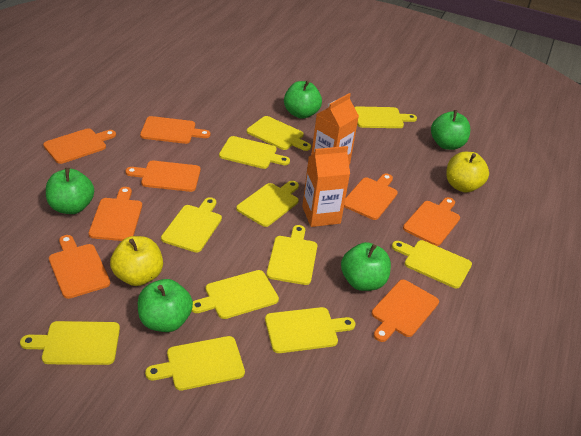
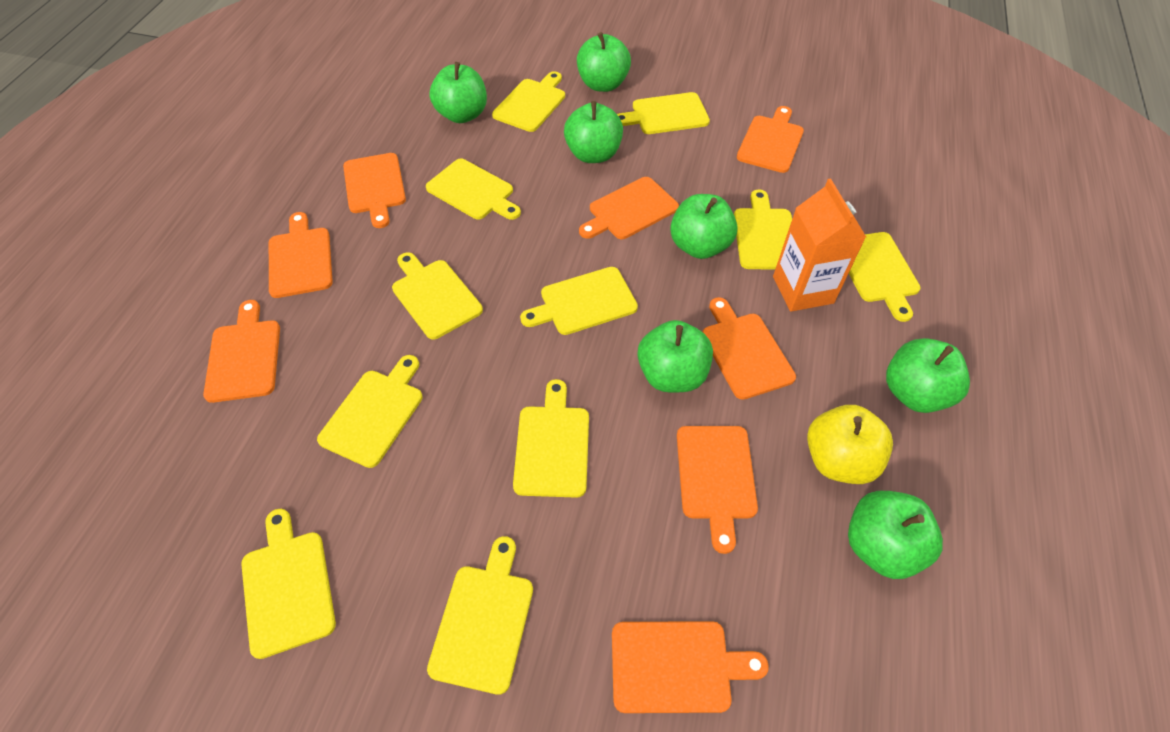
green apple: [46,168,94,214] [138,279,193,332] [284,80,322,119] [341,242,391,291] [431,110,470,150] = 5 -> [430,62,487,123] [564,101,623,163] [577,32,631,92] [638,320,713,392] [670,194,737,259] [848,491,943,579] [886,338,970,413] = 7
orange carton: [302,146,350,227] [311,93,359,165] = 2 -> [773,179,866,312] = 1
yellow apple: [110,236,163,286] [446,152,489,193] = 2 -> [807,405,893,484] = 1

